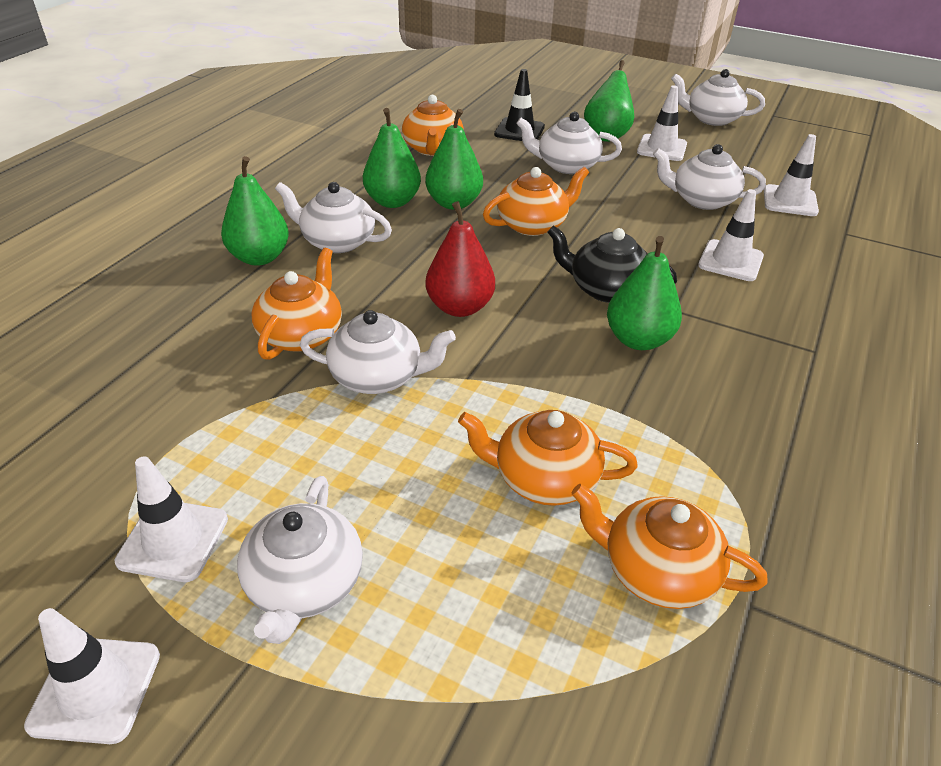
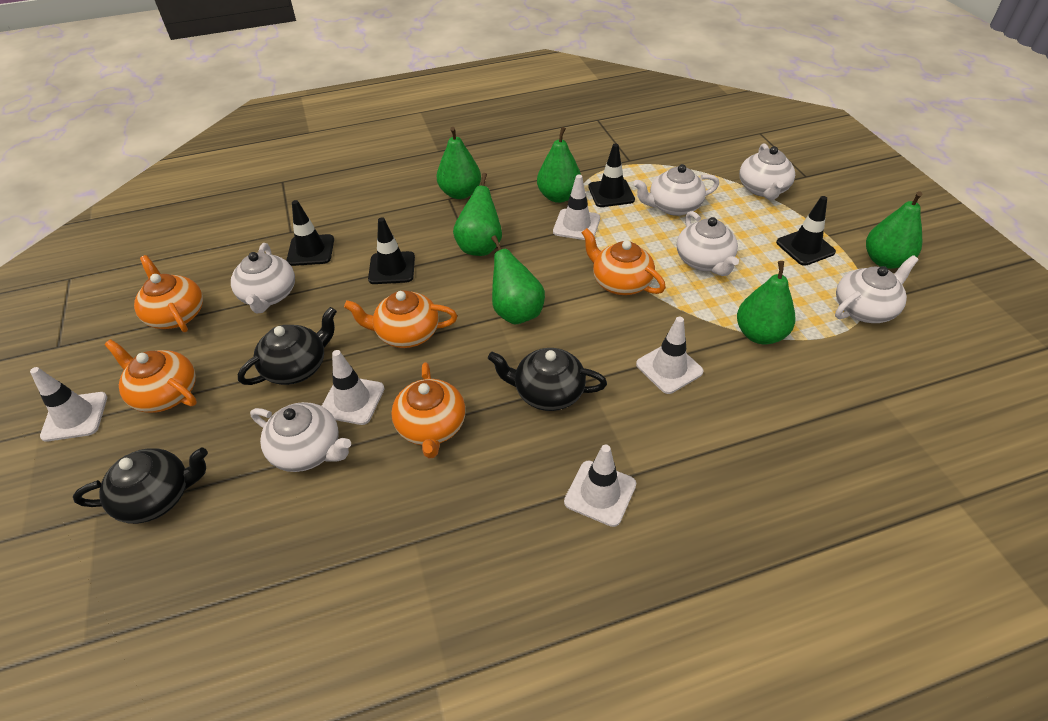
black teapot: [547,226,677,303] = 1 -> [73,448,208,524] [238,307,337,385] [488,348,607,411] = 3
black traffic cone: [494,69,545,141] = 1 -> [286,200,334,266] [368,217,415,284] [588,143,635,207] [776,196,836,266] = 4
green pear: [221,156,289,266] [363,108,421,208] [425,109,483,210] [584,60,634,142] [607,236,682,350] = 5 -> [437,127,481,199] [453,173,502,256] [491,235,545,325] [537,127,581,203] [737,261,796,345] [866,191,922,269] = 6
red pear: [425,201,495,317] = 1 -> none = 0

